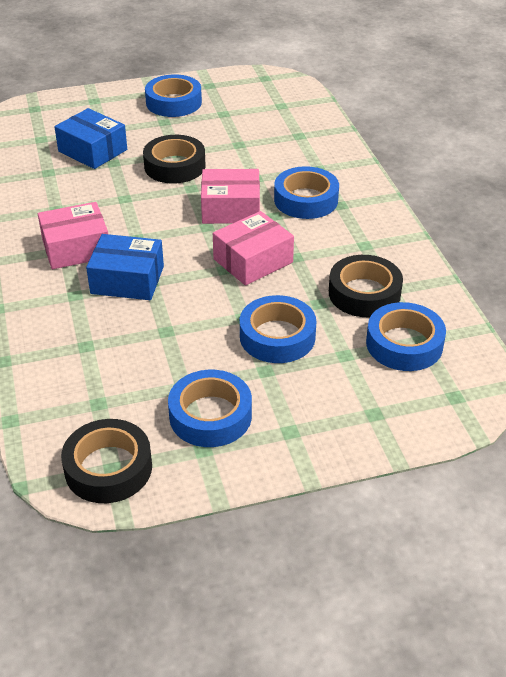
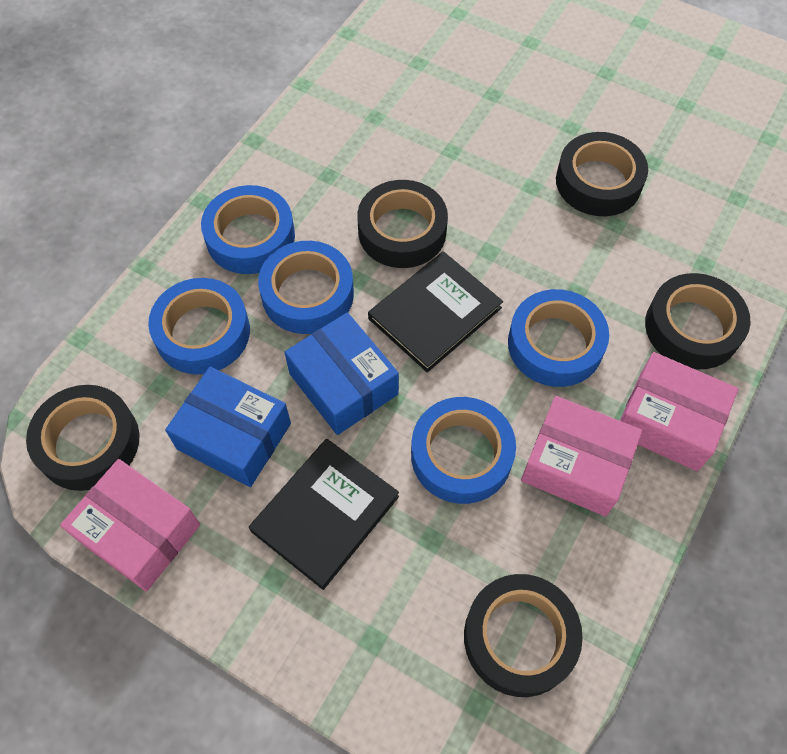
black book: none = 0 -> [249,439,399,590] [368,251,503,373] = 2
black tape: [61,419,152,503] [143,135,205,183] [329,255,403,317] = 3 -> [26,385,139,491] [357,180,448,268] [464,574,583,697] [556,132,648,216] [645,273,750,369] = 5

